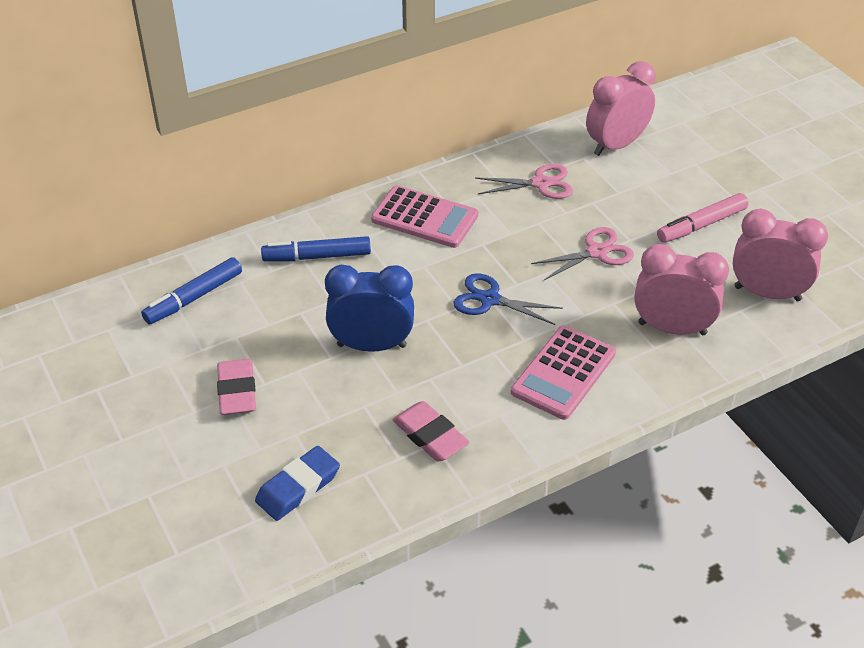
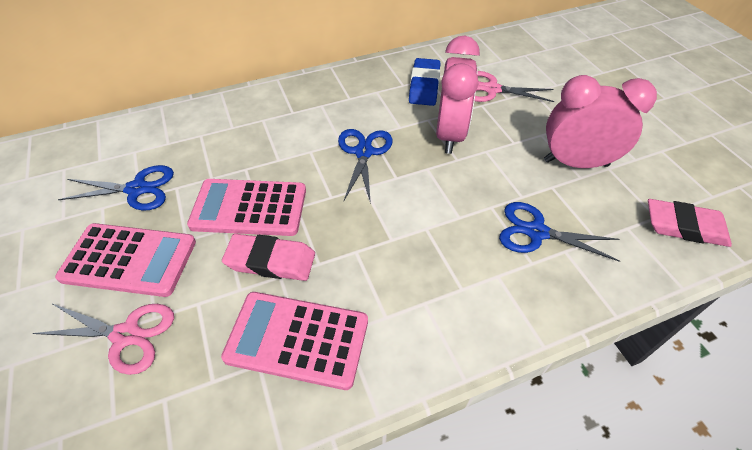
blue clock: [325,265,414,352] = 1 -> none = 0
blue marker: [141,257,242,324] [261,236,371,261] = 2 -> none = 0
blue scissors: [453,273,563,325] = 1 -> [58,165,174,210] [338,129,393,204] [499,202,620,262] = 3
pink calculator: [371,185,478,248] [511,325,616,420] = 2 -> [55,223,196,297] [187,179,306,236] [221,292,368,390] = 3
pink clock: [586,61,656,156] [635,244,729,335] [733,209,828,301] = 3 -> [436,36,480,154] [544,75,657,168] = 2
pink marker: [657,193,748,243] = 1 -> none = 0

